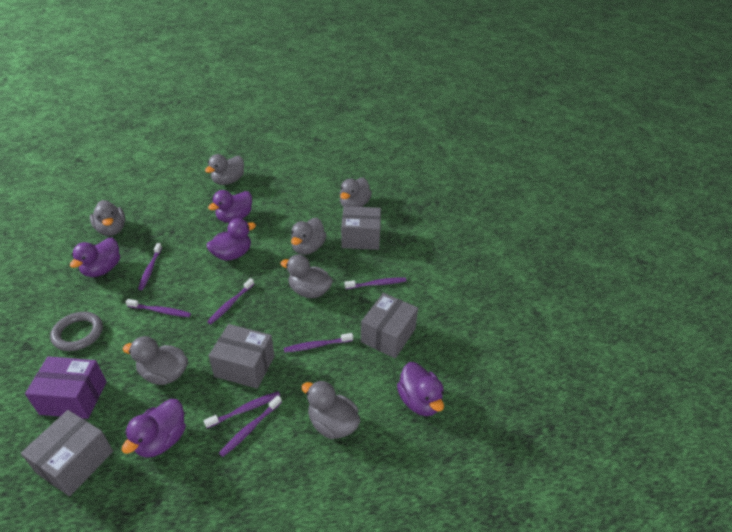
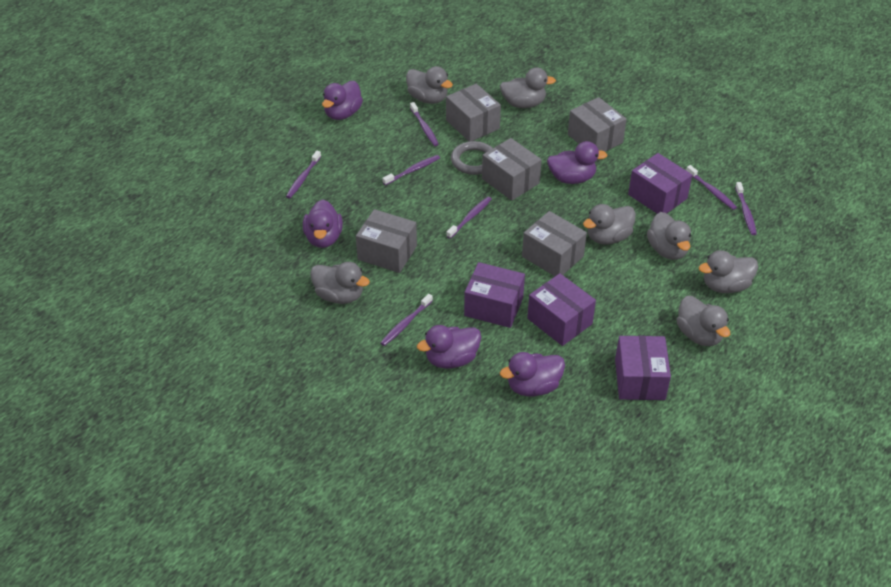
grey box: [21,410,113,496] [209,324,274,389] [341,206,381,250] [361,293,418,358] = 4 -> [356,209,417,273] [446,84,501,141] [482,138,542,201] [522,211,587,276] [568,97,627,152] = 5
purple box: [25,356,107,419] = 1 -> [464,262,525,328] [527,273,596,346] [615,336,671,400] [628,153,692,214] = 4

